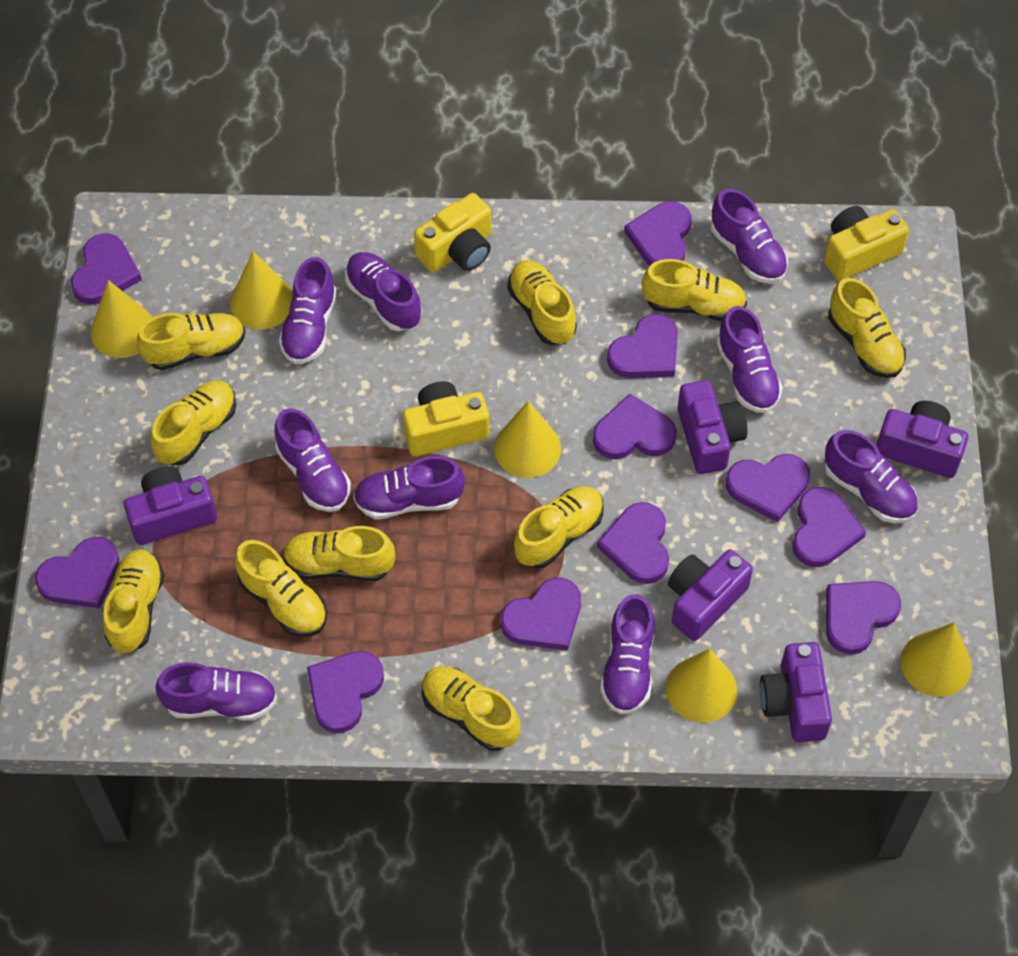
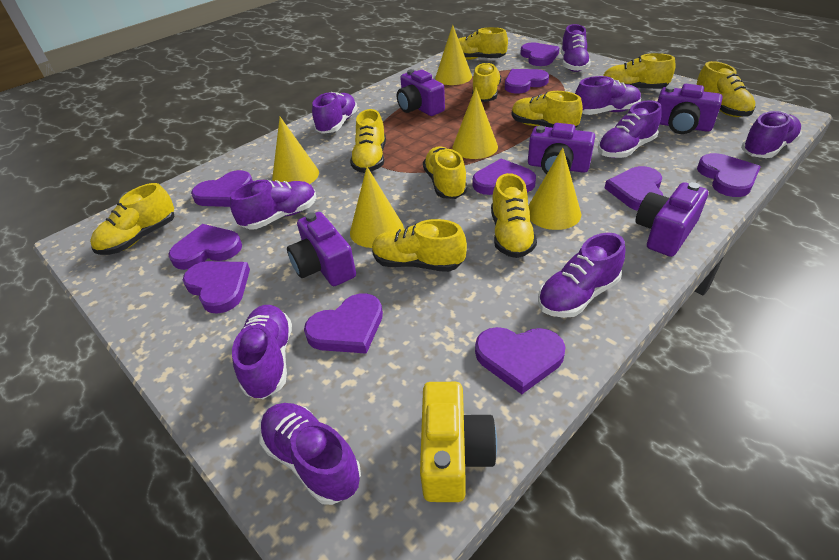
purple heart: [35,537,120,608] [71,233,142,305] [307,651,384,733] [501,578,581,651] [593,394,677,459] [597,502,669,584] [607,314,678,378] [624,201,692,266] [726,454,810,522] [792,487,866,567] [826,581,901,655] = 11 -> [168,224,242,270] [183,261,250,314] [191,170,253,207] [304,293,383,354] [473,159,536,195] [475,327,565,394] [505,69,549,94] [520,42,560,66] [605,166,663,211] [697,153,761,197] = 10
yellow camera: [403,381,490,456] [414,193,491,272] [824,206,909,281] = 3 -> [420,382,497,502] = 1

